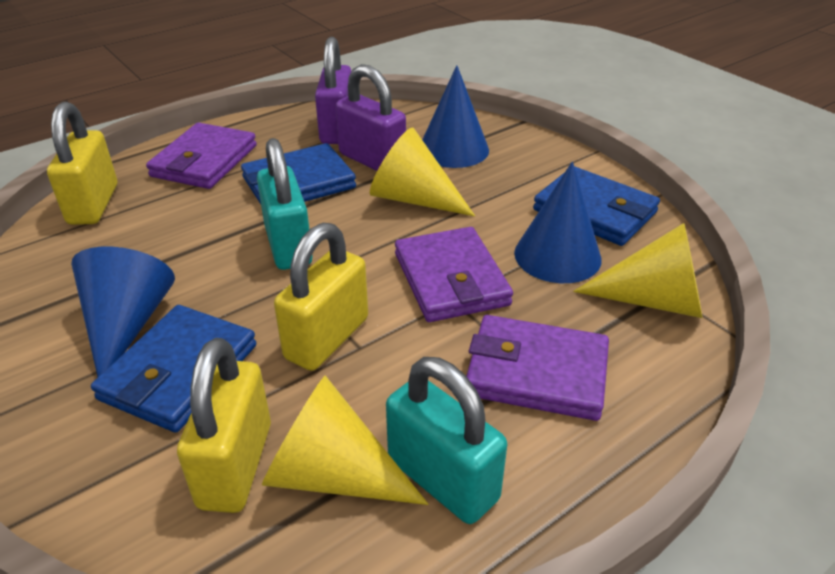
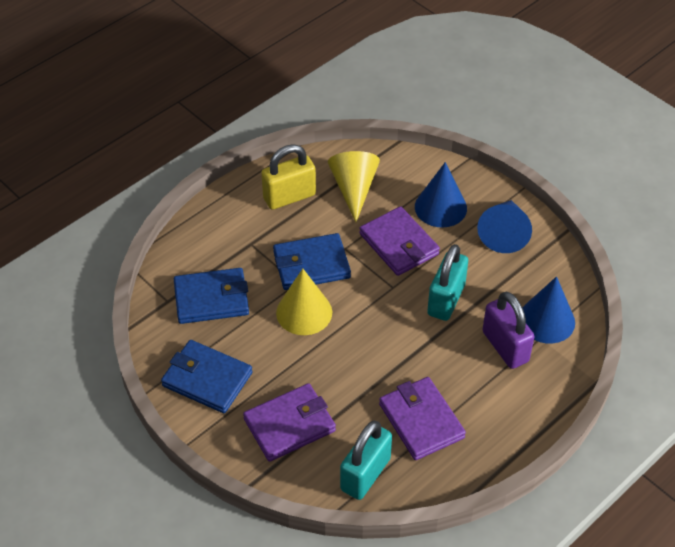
purple padlock: [315,37,352,144] [336,64,406,171] = 2 -> [482,292,534,369] = 1
yellow cone: [262,376,428,505] [370,128,475,216] [573,223,702,318] = 3 -> [276,268,332,335] [328,151,380,222] = 2
yellow padlock: [47,102,117,225] [177,338,271,513] [274,223,368,371] = 3 -> [261,144,316,210] = 1

